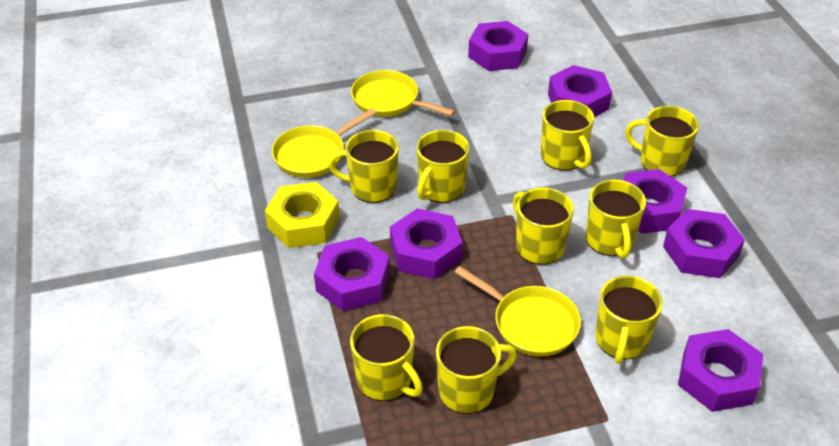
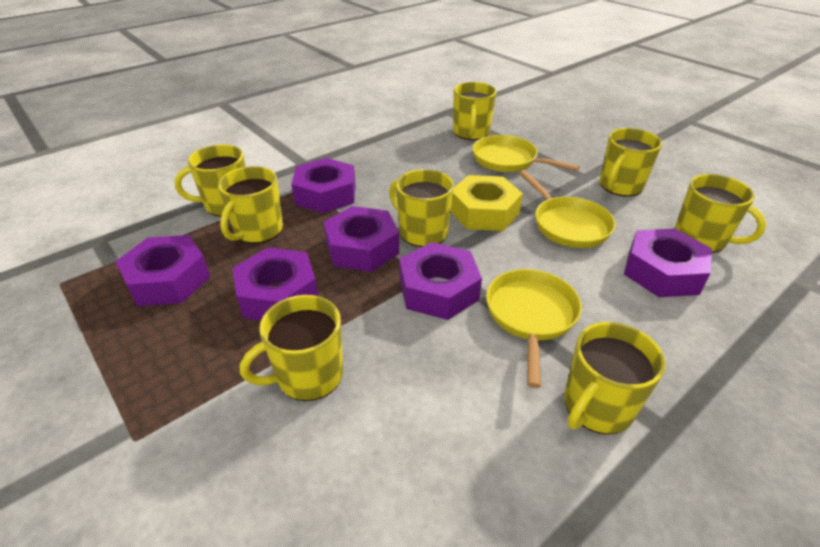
purple nut: [314,237,390,311] [390,208,463,279] [468,21,528,71] [548,65,612,117] [623,169,687,234] [663,209,745,278] [678,329,763,412] = 7 -> [115,235,210,306] [233,247,318,321] [291,158,356,213] [323,206,399,272] [399,242,482,320] [624,228,712,297] = 6
yellow mug: [328,130,399,203] [350,314,423,401] [417,130,470,203] [436,326,517,414] [513,187,574,265] [541,100,594,171] [586,180,646,259] [595,276,663,364] [625,106,699,177] = 9 -> [174,144,246,217] [218,166,283,244] [240,295,343,401] [389,169,454,247] [453,82,497,140] [564,322,666,435] [599,128,662,197] [675,174,766,253] = 8

